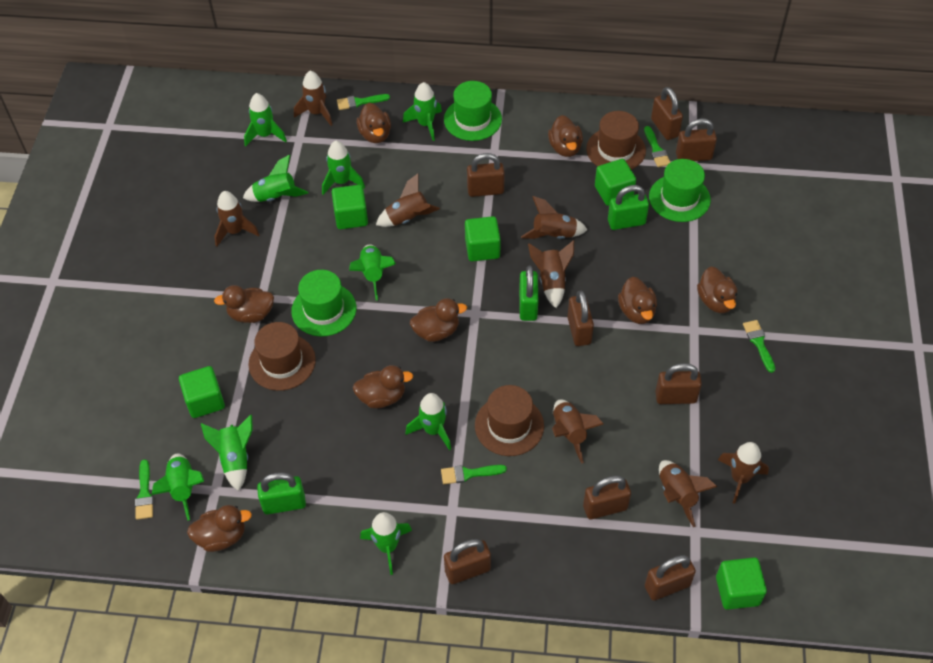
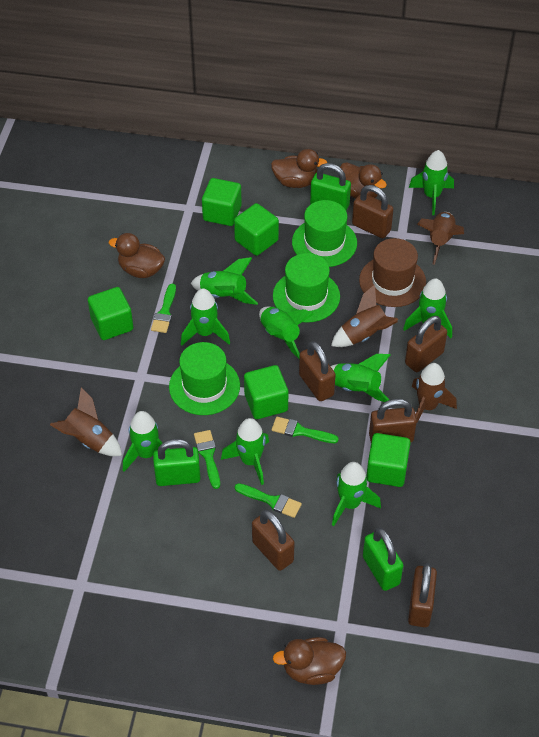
brown duck: [187,505,252,552] [214,285,274,323] [353,365,413,408] [357,103,391,143] [410,298,467,342] [548,115,583,157] [618,277,657,324] [697,267,737,313] = 8 -> [109,233,165,278] [271,149,327,188] [273,637,346,685] [340,162,387,199] = 4
brown hat: [248,322,316,391] [475,385,544,456] [586,111,646,170] = 3 -> [359,238,426,307] = 1
brown padlock: [444,539,491,584] [467,153,505,197] [567,290,594,346] [583,475,631,519] [645,555,696,601] [651,87,683,140] [655,363,702,404] [676,118,717,161] = 8 -> [252,510,294,571] [299,341,336,401] [352,185,394,238] [369,399,417,442] [405,316,447,372] [408,563,437,628] = 6
brown rocket: [214,191,259,247] [294,71,332,126] [376,173,440,227] [521,196,587,239] [528,240,574,308] [552,399,604,463] [659,460,717,527] [718,442,769,504] = 8 -> [50,387,122,456] [331,284,398,347] [412,363,457,424] [417,212,464,265] = 4
green brush: [135,459,154,520] [337,94,390,110] [441,465,507,484] [644,126,670,167] [743,320,775,373] = 5 -> [151,284,176,333] [194,430,220,489] [235,483,302,518] [272,417,339,443] = 4

